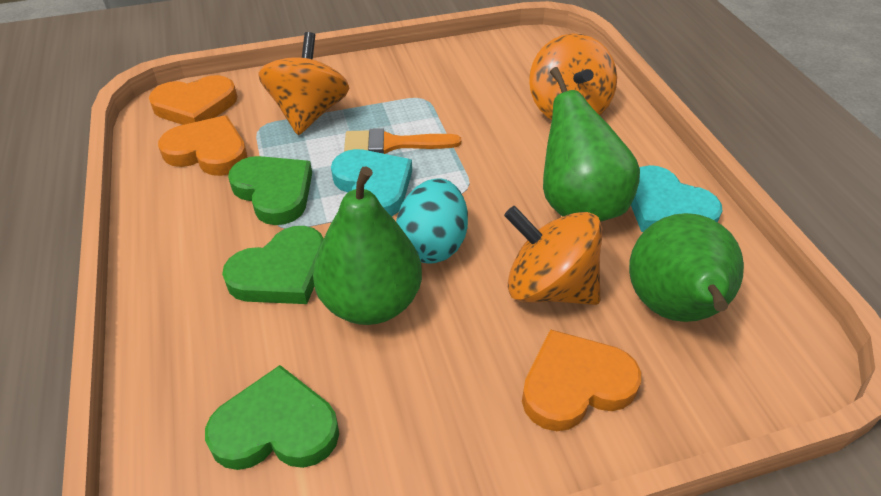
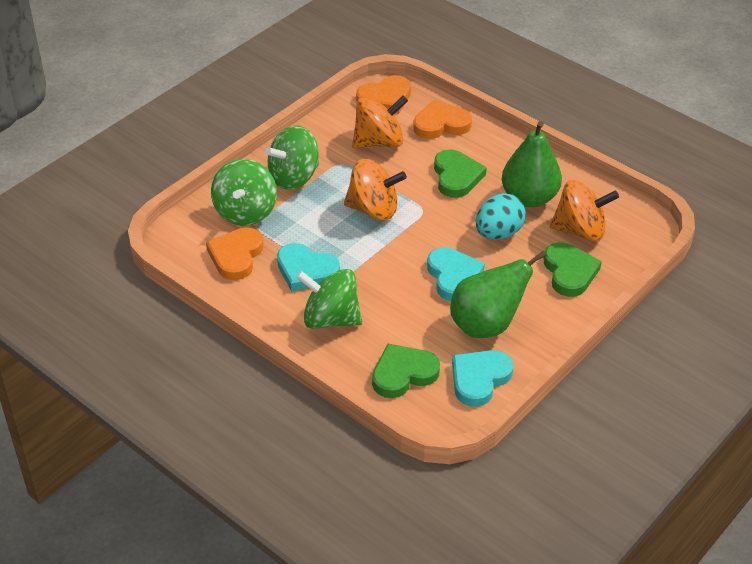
green pear: [313,167,422,325] [543,67,640,222] [629,213,744,322] = 3 -> [450,251,547,338] [502,121,562,207] = 2
green spinning top: none = 0 -> [211,159,277,226] [265,126,319,190] [296,269,362,329] = 3
orange brush: [344,128,461,154] = 1 -> none = 0
turquoise heart: [331,149,412,217] [631,165,722,232] = 2 -> [277,243,340,291] [427,247,485,301] [452,350,513,407] = 3

